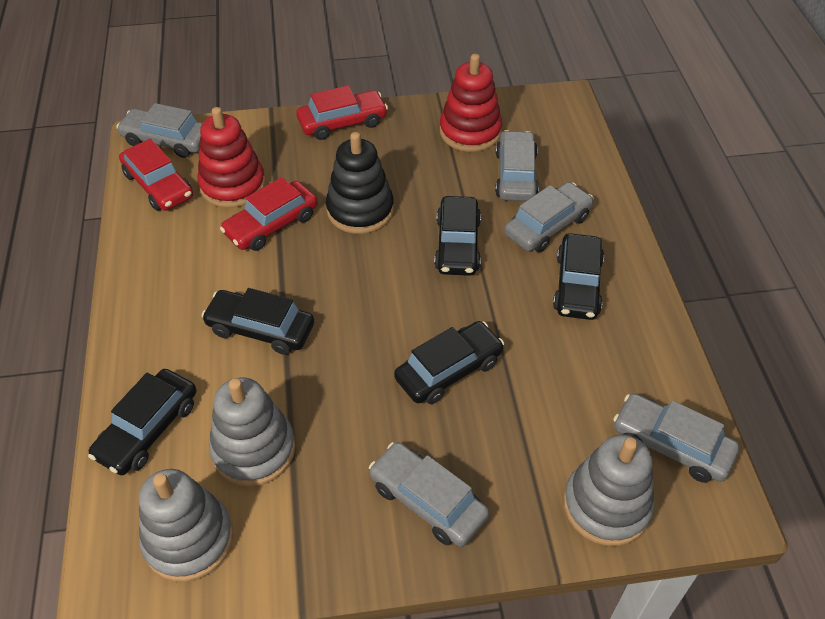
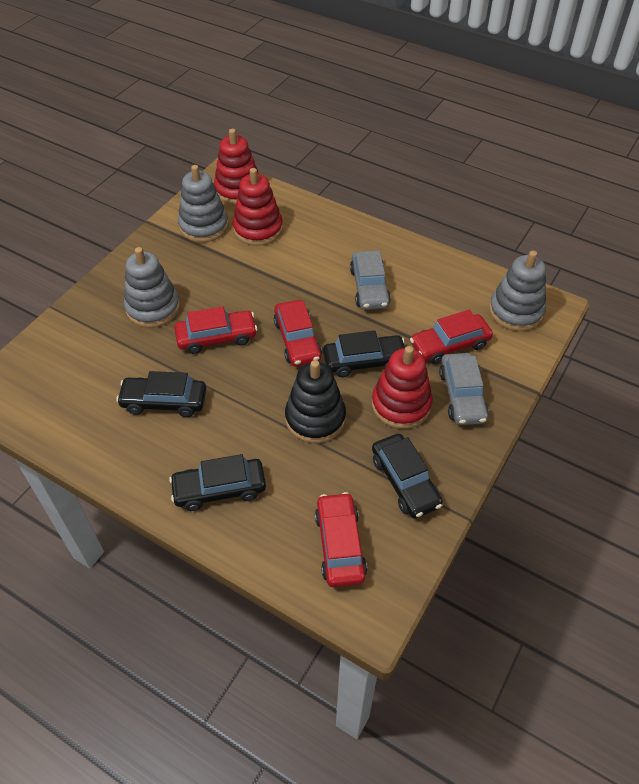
black car: [88,369,196,475] [202,288,314,355] [394,321,504,404] [434,196,481,276] [553,233,604,320] = 5 -> [116,371,206,417] [169,454,266,511] [323,330,405,377] [372,434,443,519] = 4
grey car: [116,103,202,158] [369,442,489,547] [495,130,539,201] [504,182,594,252] [613,394,740,483] = 5 -> [350,250,391,310] [439,353,489,425] = 2
red car: [119,139,193,211] [220,177,318,251] [296,86,388,140] = 3 -> [174,306,258,354] [274,300,322,366] [315,492,367,587] [410,310,493,364] = 4
red stacking toy: [197,107,266,208] [440,54,502,152] = 2 -> [214,129,259,205] [233,168,283,246] [372,346,433,429] = 3

